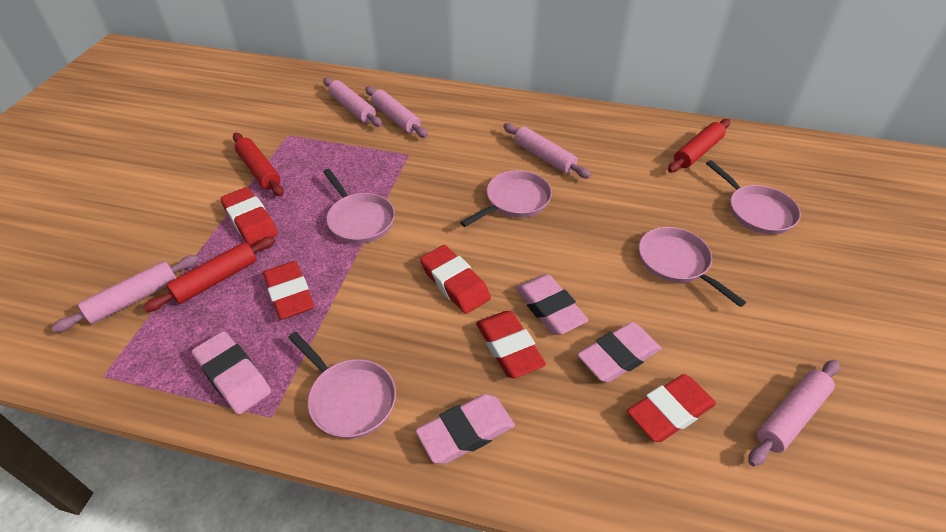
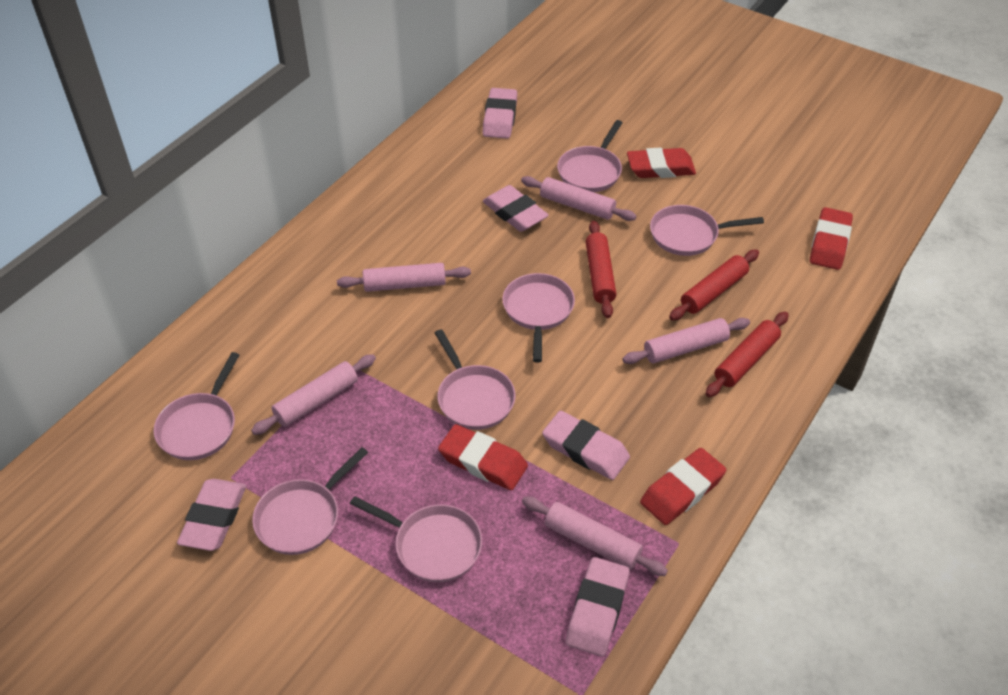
pink eraser: [192,331,271,414] [415,394,515,464] [515,274,589,335] [577,322,662,383] = 4 -> [177,479,246,551] [483,88,517,139] [483,185,549,232] [542,411,630,480] [566,557,629,656] = 5
pink pan: [288,332,396,439] [323,169,395,244] [460,170,552,227] [639,227,746,307] [706,160,801,235] = 5 -> [154,352,239,460] [252,447,368,555] [350,496,482,582] [435,329,516,430] [502,273,575,363] [557,120,622,192] [650,205,764,256] = 7
red eraser: [220,187,278,246] [263,261,314,320] [420,245,491,314] [476,311,546,378] [627,374,716,442] = 5 -> [438,424,528,490] [627,148,696,178] [640,448,726,525] [810,207,853,270] = 4

